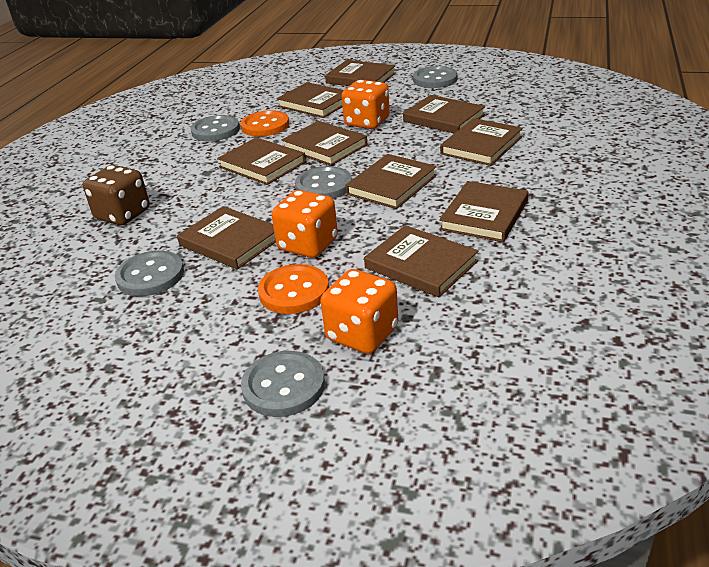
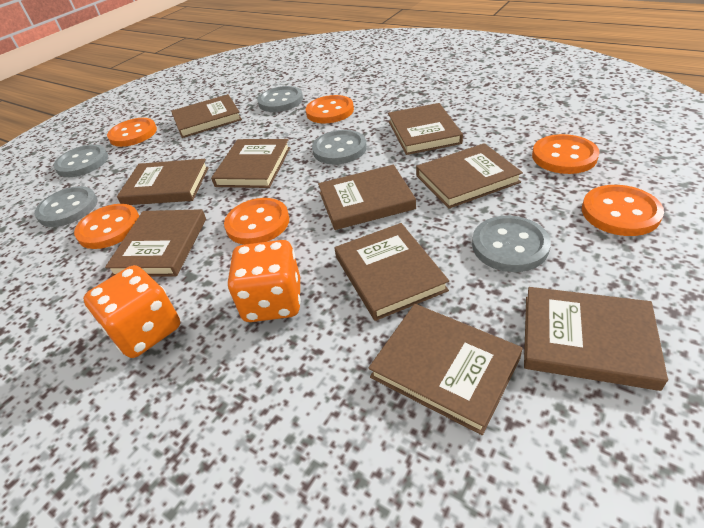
brown dice: [83,165,150,225] = 1 -> none = 0
orange button: [240,110,289,137] [258,264,329,314] = 2 -> [74,204,139,249] [107,118,157,147] [224,198,289,245] [306,95,354,123] [532,134,600,174] [582,185,664,236] = 6
orange dice: [271,190,338,258] [321,269,398,354] [342,80,390,129] = 3 -> [83,265,180,358] [228,240,301,322] = 2

